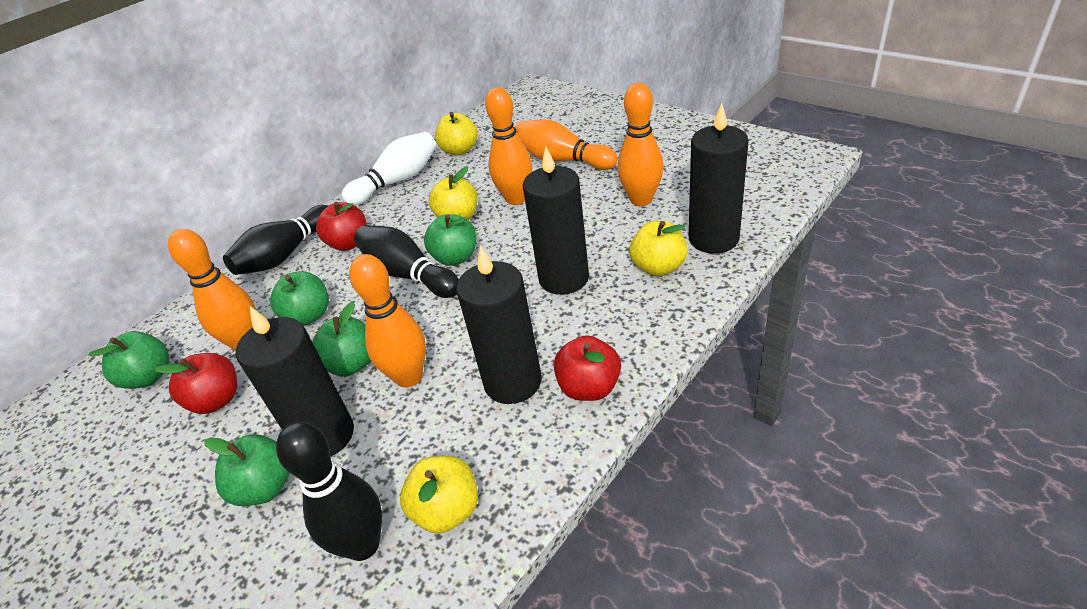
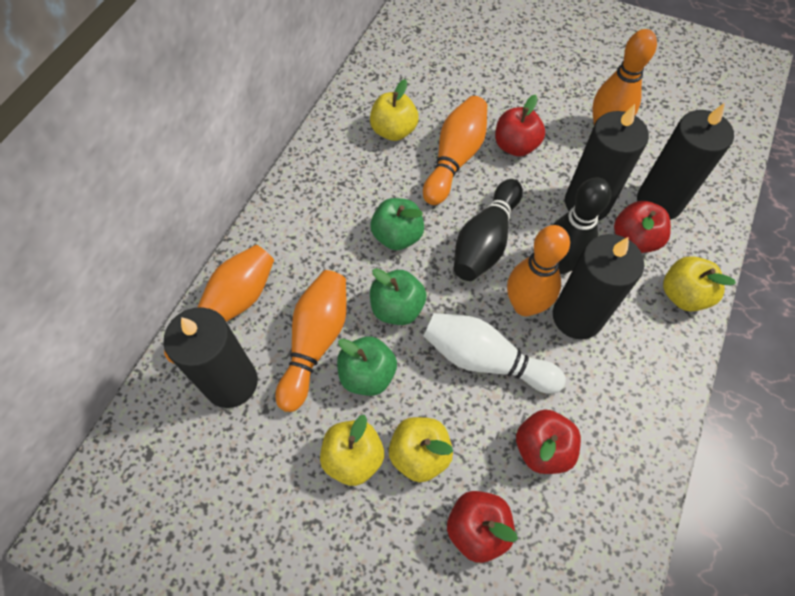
black bowling pin: [223,205,328,275] [276,422,382,561] [354,225,459,298] = 3 -> [454,179,523,281] [553,177,611,274] = 2
green apple: [89,331,169,389] [204,434,290,506] [270,271,329,326] [312,302,371,376] [424,214,476,266] = 5 -> [337,336,397,396] [370,268,426,325] [371,198,424,250] = 3
red apple: [154,353,237,414] [316,202,367,251] [554,335,621,401] = 3 -> [447,491,518,563] [495,95,545,157] [516,409,581,474] [614,201,671,253] = 4

